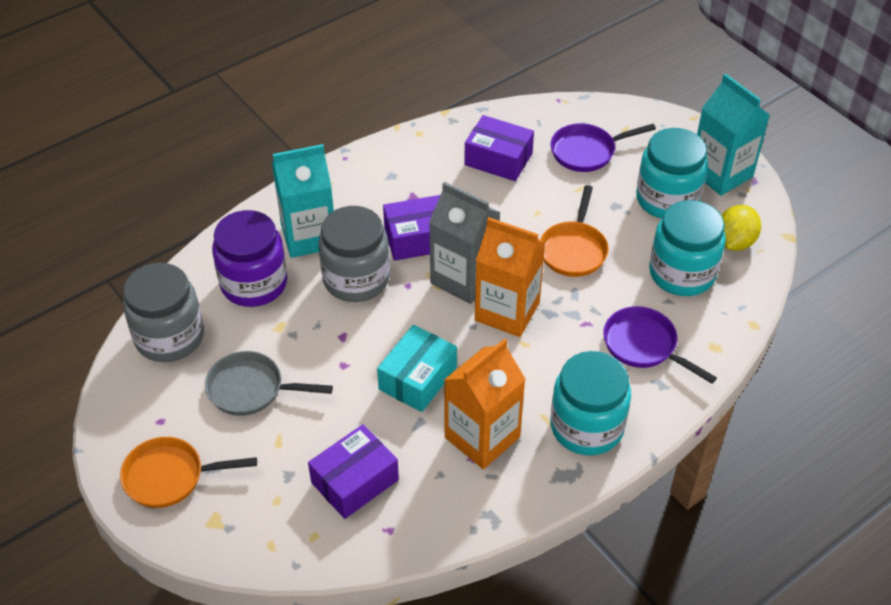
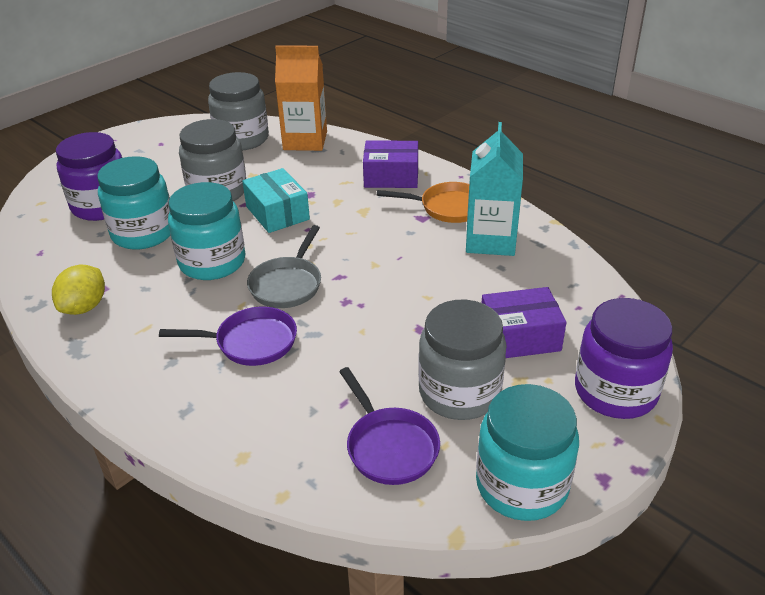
grey carton: [429,182,501,304] = 1 -> none = 0
grey jar: [123,263,204,362] [318,206,390,302] = 2 -> [179,119,246,201] [208,72,269,150] [418,300,507,420] = 3
orange carton: [444,338,526,469] [475,217,545,337] = 2 -> [275,45,327,151] = 1
orange pan: [120,437,257,508] [540,185,609,277] = 2 -> [377,182,469,223] = 1
purple box: [308,424,399,519] [383,195,440,261] [464,115,534,181] = 3 -> [363,141,418,188] [482,287,566,358] = 2
purple jar: [212,210,287,307] = 1 -> [56,132,122,221] [575,298,673,419] = 2
turquoise carton: [272,144,334,258] [697,74,770,196] = 2 -> [466,122,523,256] = 1

